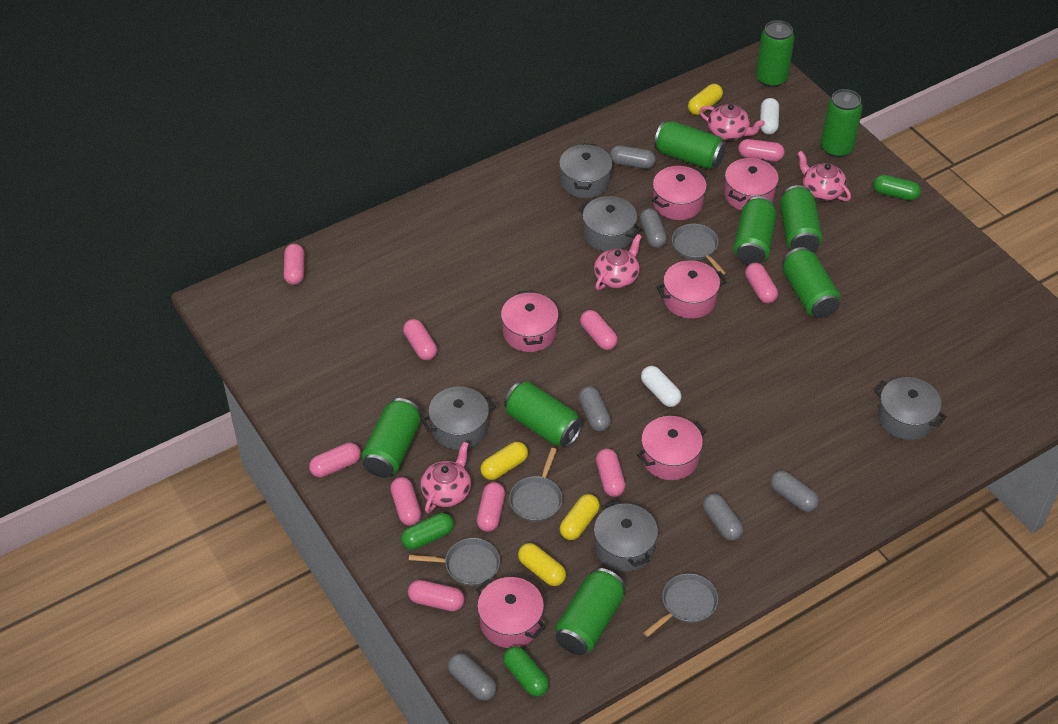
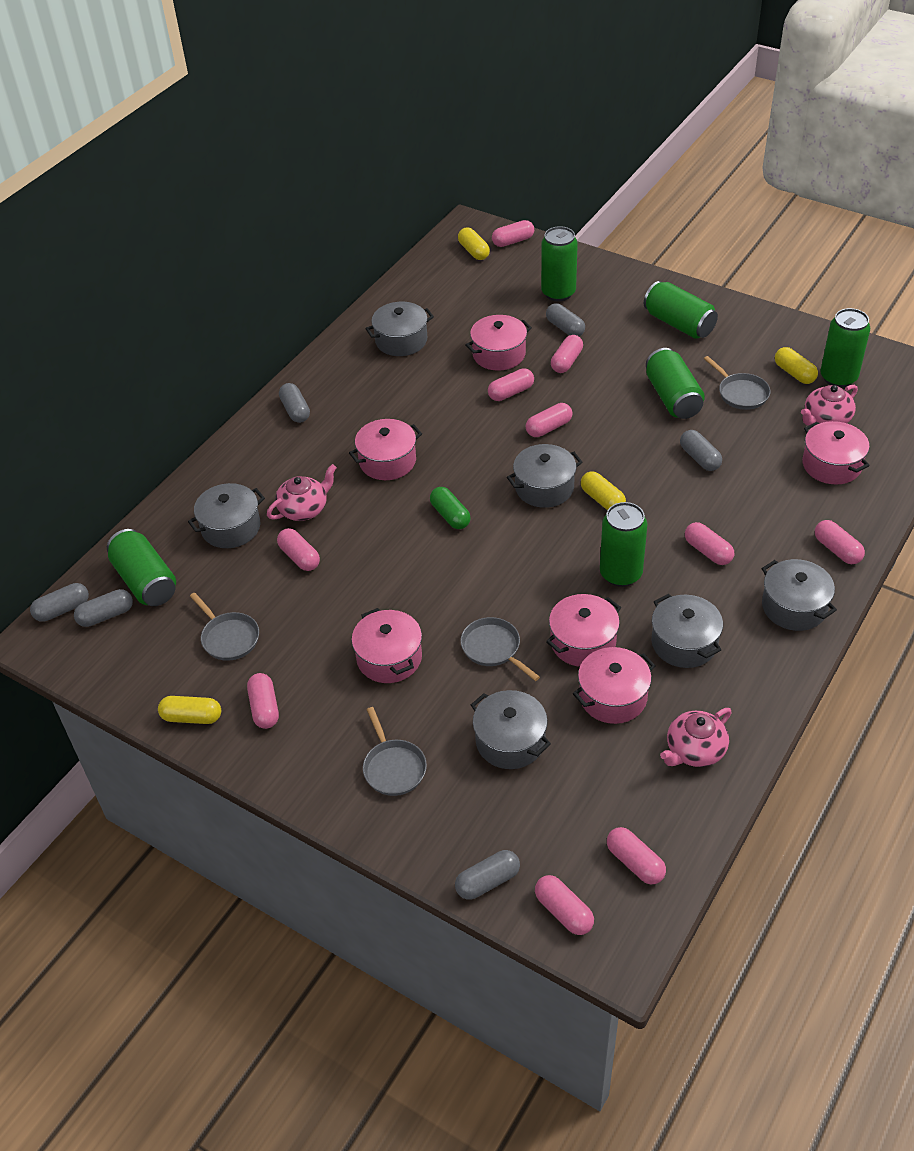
green can: [361,398,421,478] [504,382,583,448] [555,568,625,655] [654,121,726,169] [734,196,777,265] [756,20,794,87] [780,185,823,252] [782,247,841,318] [821,89,863,158] = 9 -> [107,529,176,606] [541,226,578,301] [600,502,648,587] [644,281,718,339] [646,348,705,419] [820,308,870,387] = 6
green capsule: [401,513,454,550] [503,646,549,696] [873,175,921,201] = 3 -> [430,487,471,529] = 1
grey pot: [422,387,496,450] [559,143,612,198] [578,196,642,251] [594,500,658,572] [874,377,947,440] = 5 -> [188,483,265,548] [365,302,434,356] [471,690,551,769] [507,444,582,508] [651,594,723,668] [762,559,837,631] = 6
pink teapot: [420,442,471,513] [594,234,642,290] [699,104,765,140] [797,151,851,201] = 4 -> [267,464,337,521] [660,708,732,767] [801,385,858,426] = 3
white capsule: [641,366,682,407] [760,98,779,135] = 2 -> none = 0

